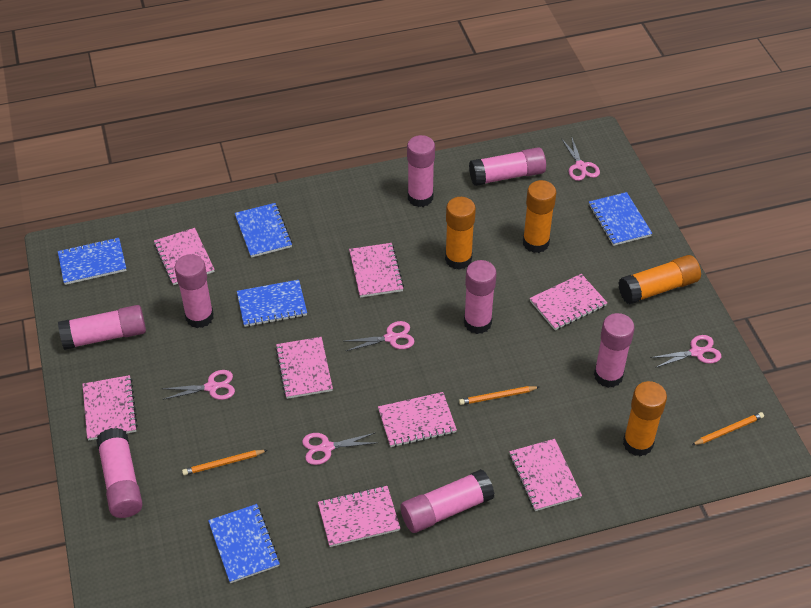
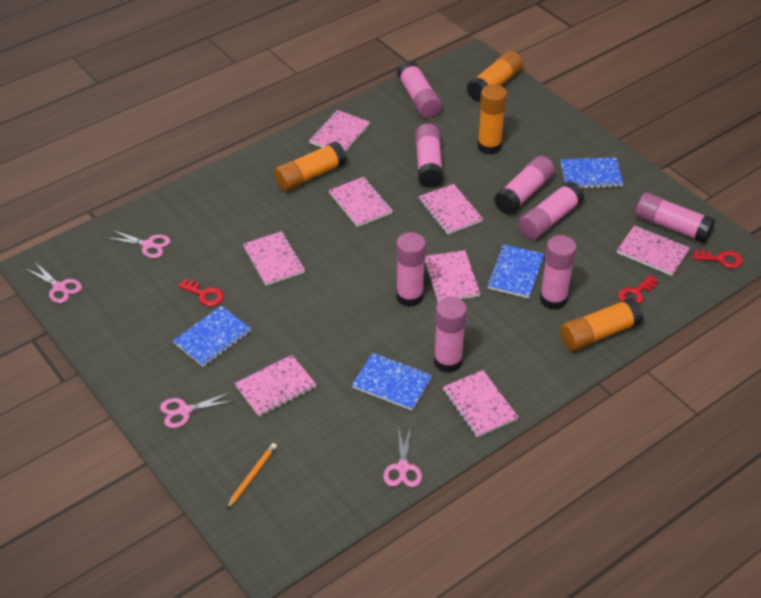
blue notebook: [58,238,127,285] [208,504,280,583] [235,203,292,258] [237,280,307,327] [589,192,652,246] = 5 -> [173,306,251,367] [352,353,432,411] [487,244,544,298] [561,157,624,188] = 4
orange pencil: [182,450,267,475] [459,386,539,405] [692,412,764,445] = 3 -> [227,443,277,509] = 1
pink scissors: [162,370,235,400] [302,433,375,465] [346,321,415,351] [561,136,600,181] [650,335,721,368] = 5 -> [26,263,82,303] [107,230,170,258] [160,392,234,428] [383,426,422,487] = 4
red key: none = 0 -> [178,279,224,306] [618,275,658,304] [693,250,743,268] = 3

